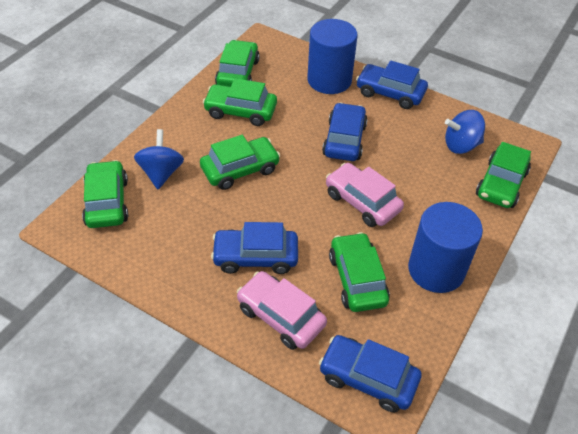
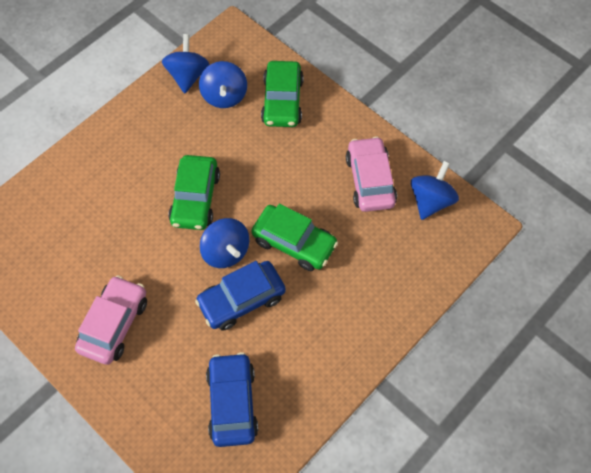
blue car: [211,222,298,274] [319,335,421,413] [322,103,368,161] [356,60,428,109] = 4 -> [195,261,286,331] [206,352,258,447] = 2
blue cylinder: [307,19,358,94] [408,202,483,293] = 2 -> none = 0
blue spinning top: [134,129,184,189] [445,110,485,154] = 2 -> [162,34,209,93] [199,61,247,108] [200,218,249,268] [411,161,459,220] = 4
green car: [82,160,128,228] [200,135,280,190] [203,78,277,126] [215,40,260,87] [329,232,390,312] [476,142,531,208] = 6 -> [168,155,220,230] [251,203,338,271] [261,61,304,127] = 3

